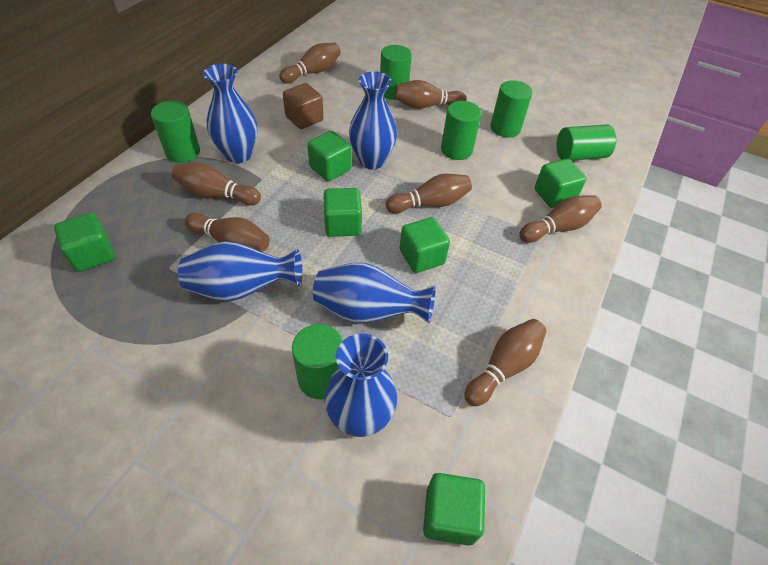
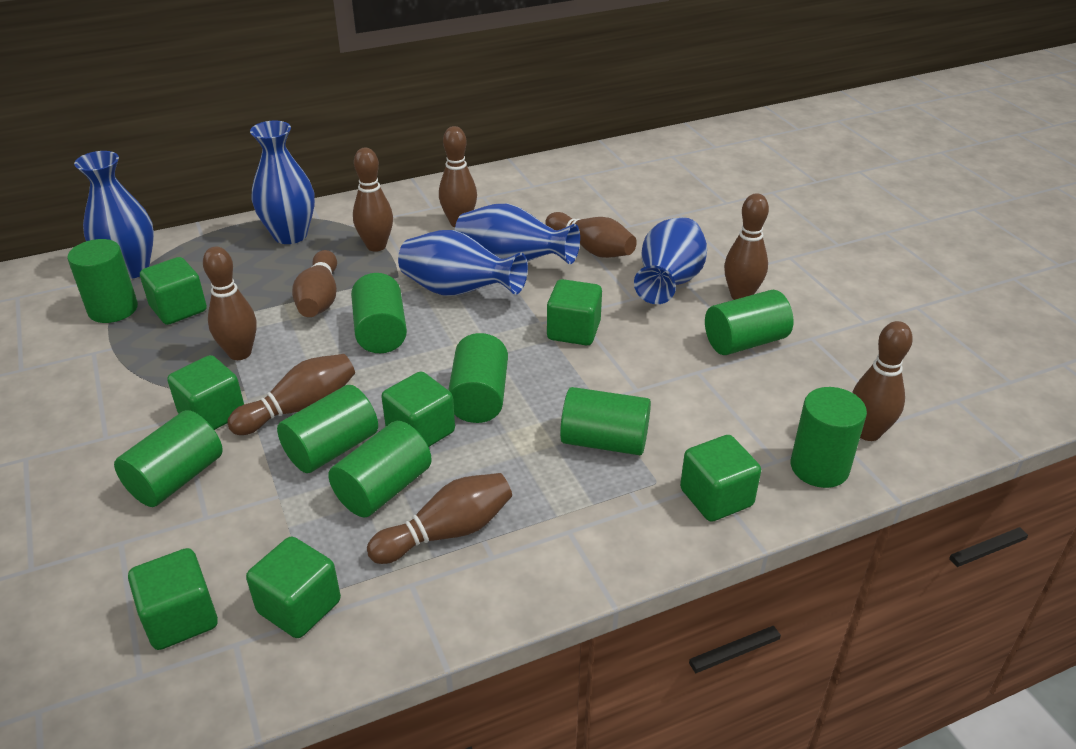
brown bowling pin: [172,163,261,205] [184,213,270,252] [279,43,341,84] [386,173,472,213] [394,80,467,109] [464,319,547,406] [519,195,602,243] = 7 -> [203,246,257,360] [227,354,355,435] [292,250,337,317] [353,148,393,252] [367,473,512,564] [439,126,477,227] [545,212,637,258] [724,193,769,300] [852,321,913,441] = 9
brown cube: [283,83,324,129] = 1 -> none = 0
green cube: [54,213,115,272] [307,131,352,181] [323,188,362,237] [400,217,450,273] [423,473,485,546] [535,159,587,208] = 6 -> [128,548,218,650] [140,257,207,325] [167,355,244,430] [246,537,341,638] [382,372,455,447] [547,279,602,345] [680,435,761,522] = 7
green cylinder: [151,101,200,163] [292,324,343,399] [380,45,412,100] [441,101,482,160] [490,80,533,137] [557,124,616,161] = 6 -> [67,239,138,323] [114,410,223,507] [277,385,378,473] [328,421,432,517] [351,273,407,353] [448,333,508,423] [560,387,651,455] [705,290,794,355] [791,387,867,488] = 9

